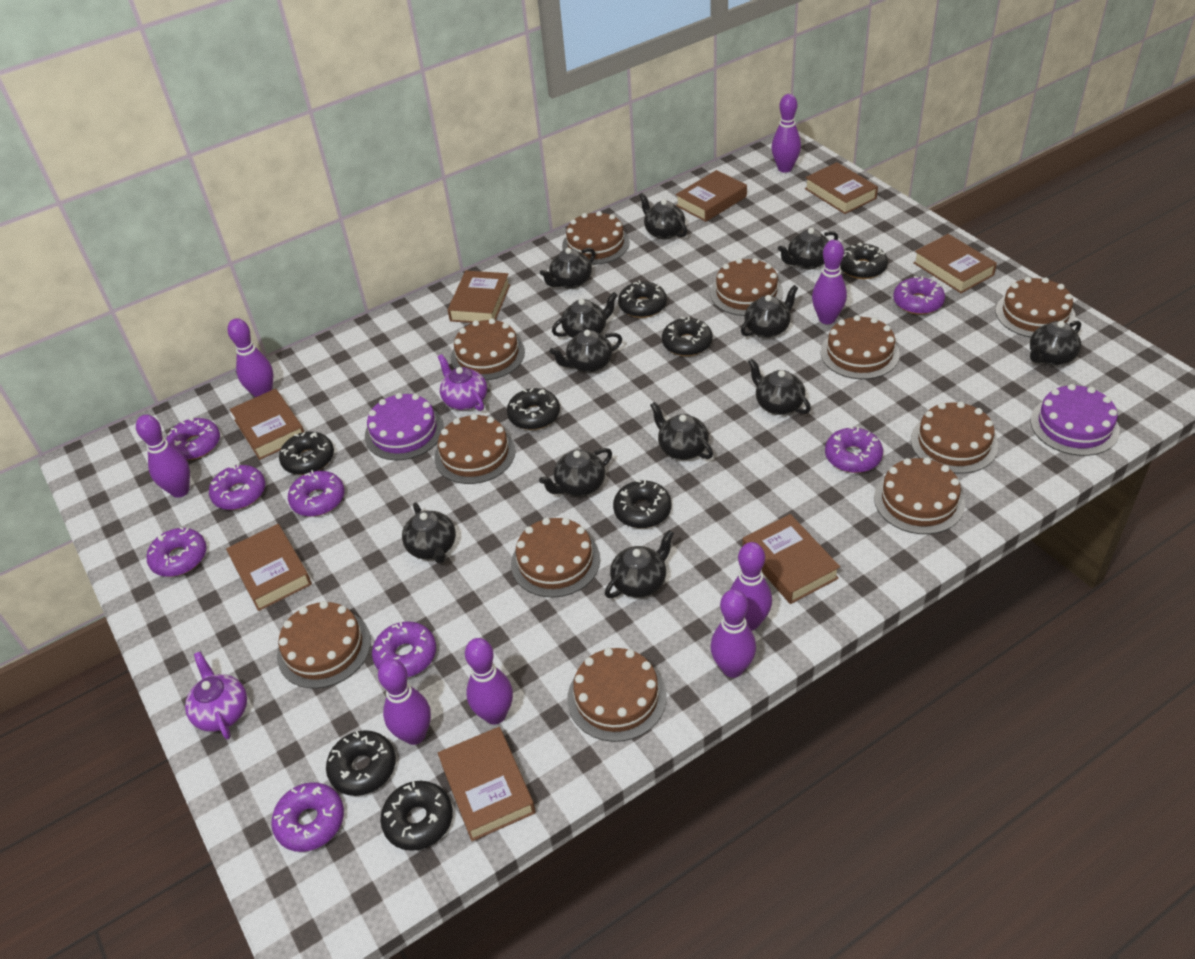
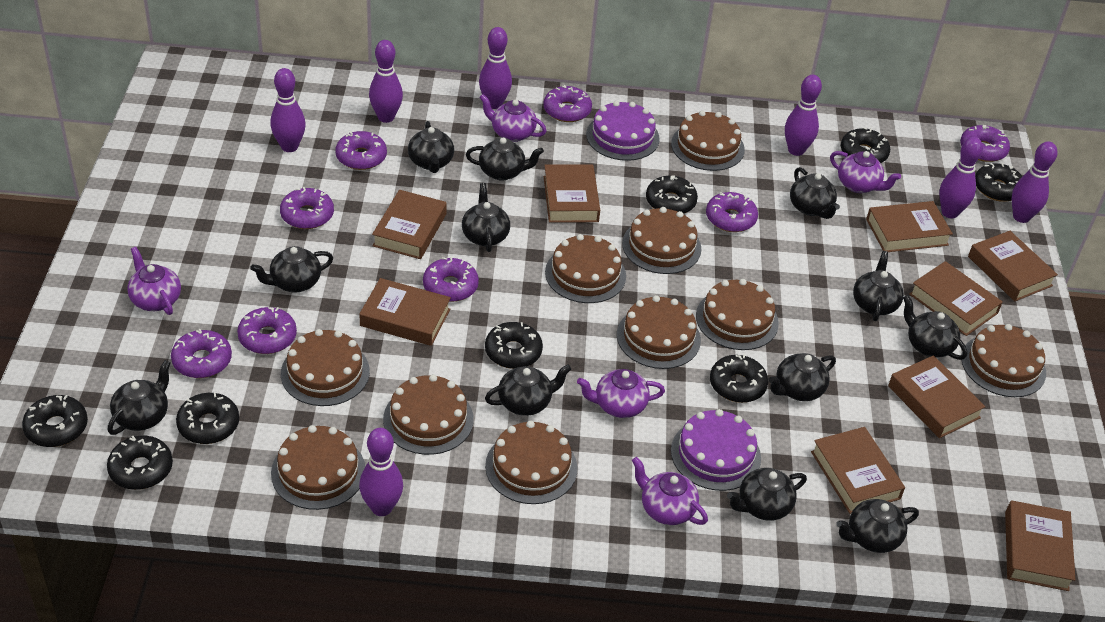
brown book: [226,524,312,611] [230,389,304,460] [438,727,536,841] [448,271,510,323] [675,170,747,222] [742,514,840,604] [805,162,878,214] [913,234,997,293] = 8 -> [359,278,451,346] [372,190,447,259] [544,164,600,223] [811,427,905,514] [866,201,953,252] [888,355,986,438] [909,261,1003,336] [968,231,1058,301] [1005,500,1076,591] = 9
brown cake: [277,601,371,689] [435,414,516,484] [451,318,525,380] [511,518,600,598] [562,211,630,265] [567,648,667,742] [710,258,783,316] [821,315,900,379] [874,457,965,534] [911,401,998,474] [996,277,1076,338] = 11 -> [271,425,365,510] [281,329,370,406] [383,374,474,455] [485,421,578,504] [545,234,626,303] [617,295,701,369] [622,207,702,274] [671,111,745,171] [696,279,779,350] [962,324,1046,397] = 10
purple bowling pin: [136,415,190,498] [227,318,273,397] [378,659,431,745] [465,638,513,725] [710,589,756,678] [730,542,772,631] [772,94,801,173] [812,240,847,324] = 8 -> [270,68,306,152] [359,428,403,516] [369,40,403,123] [479,27,512,109] [785,75,822,156] [939,137,983,219] [1012,142,1057,223] = 7
purple teapot: [185,652,247,740] [438,354,487,411] = 2 -> [127,247,181,315] [479,94,546,142] [577,369,665,418] [632,457,708,525] [830,151,901,193] = 5

